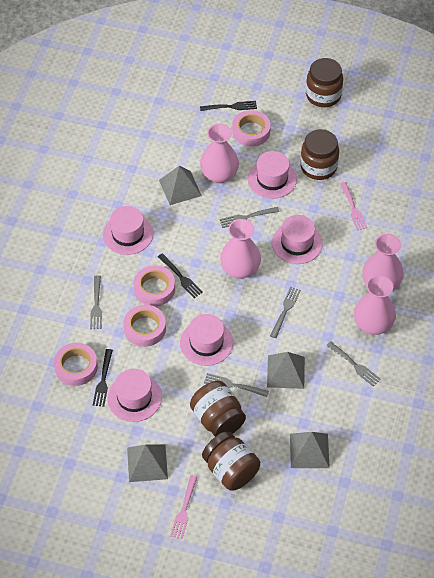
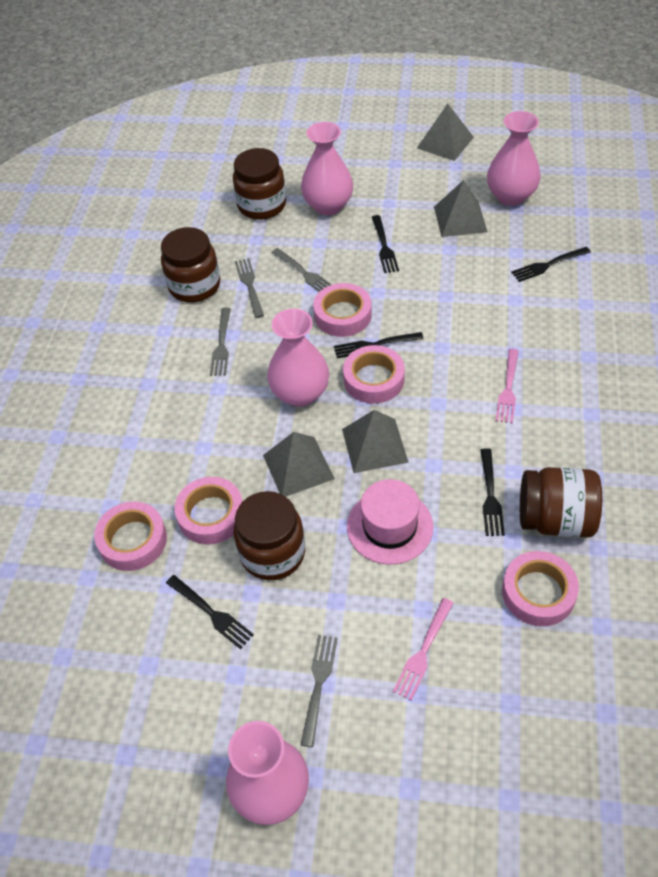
black fork: [93,349,113,407] [158,253,203,298] [200,101,257,111] = 3 -> [166,575,254,649] [334,332,424,358] [372,215,399,273] [480,448,505,536] [511,247,591,282] = 5
grey fork: [90,275,102,329] [204,373,269,397] [219,207,279,228] [270,287,301,338] [326,341,381,386] = 5 -> [210,308,231,376] [235,258,264,318] [272,248,332,292] [301,635,338,747] = 4
pink hat: [103,206,153,255] [107,369,162,422] [180,314,233,366] [248,151,297,199] [272,215,323,264] = 5 -> [347,479,433,565] = 1
pink tape: [54,343,98,386] [123,305,166,347] [134,265,175,306] [232,110,271,147] = 4 -> [94,501,167,571] [175,477,243,545] [313,283,372,337] [343,345,405,404] [502,551,579,626] = 5

